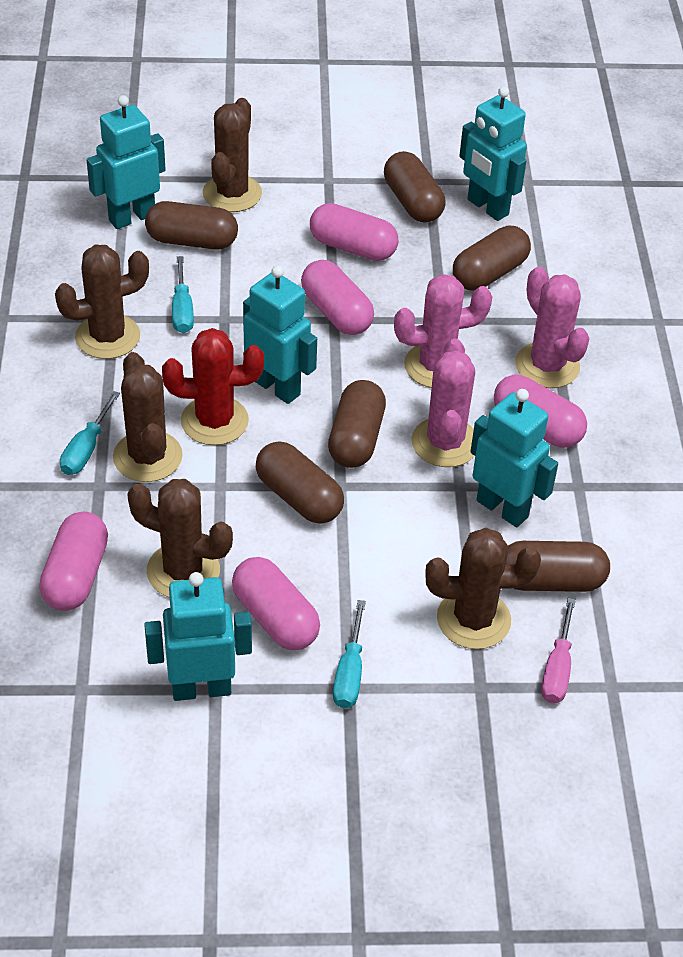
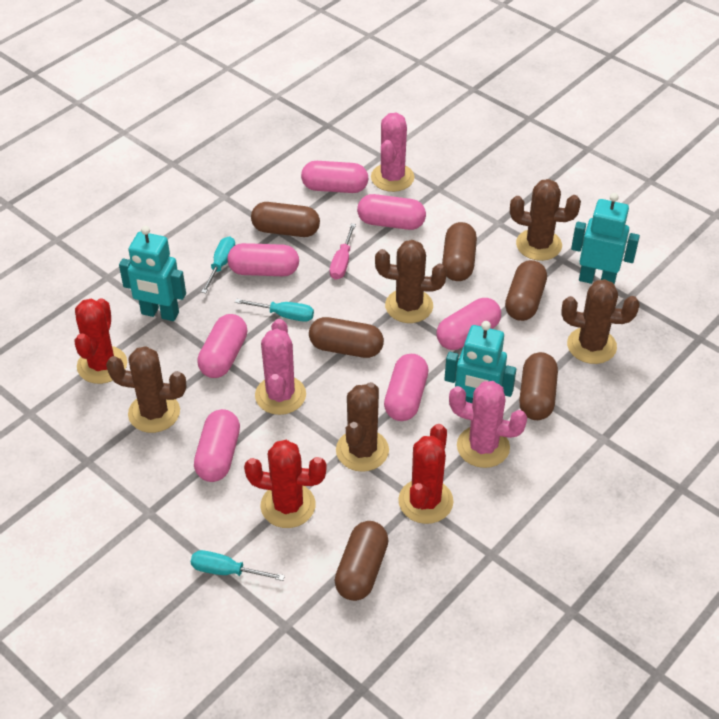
pink capsule: [39,512,108,611] [232,557,320,650] [301,260,374,335] [310,203,398,261] [494,375,587,448] = 5 -> [194,409,240,482] [197,314,247,378] [227,243,299,276] [301,161,368,193] [357,194,426,230] [384,354,428,421] [436,298,501,350] = 7
red cactus: [162,328,264,445] = 1 -> [75,298,127,384] [244,440,327,528] [398,424,453,524] = 3
turquoise robot: [87,95,166,229] [144,572,252,701] [243,265,317,404] [459,86,527,221] [471,389,558,527] = 5 -> [119,226,186,321] [444,321,516,403] [571,193,640,284] = 3

